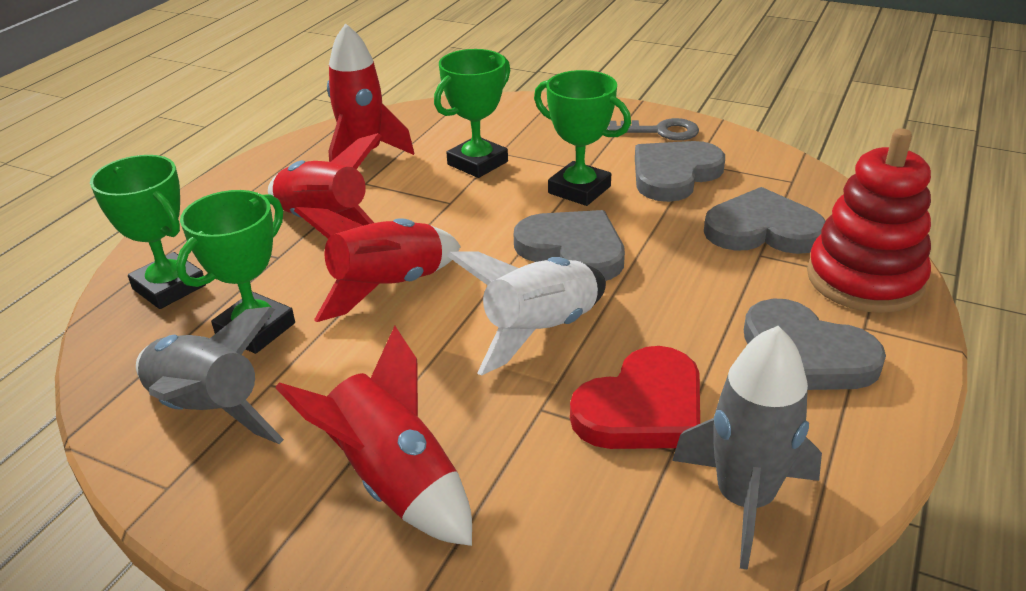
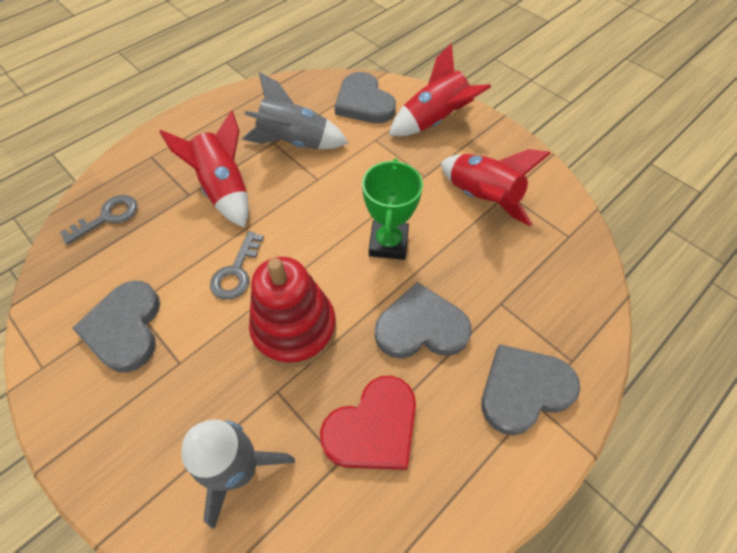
green trophy: [90,155,206,309] [176,190,295,354] [434,49,510,178] [534,70,631,206] = 4 -> [362,158,423,260] = 1
grey key: [607,118,699,140] = 1 -> [60,195,137,245] [210,231,264,300] = 2
red rocket: [268,133,382,225] [275,326,472,546] [294,207,461,322] [327,23,414,162] = 4 -> [159,110,249,228] [389,43,491,136] [441,149,551,226] = 3
white rocket: [447,251,606,376] = 1 -> none = 0

